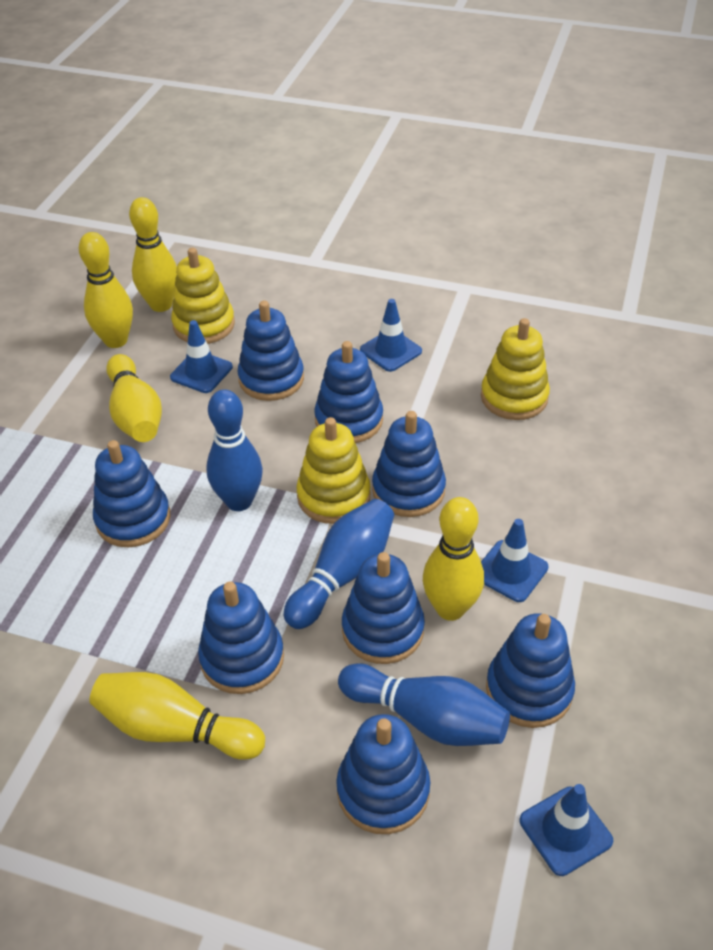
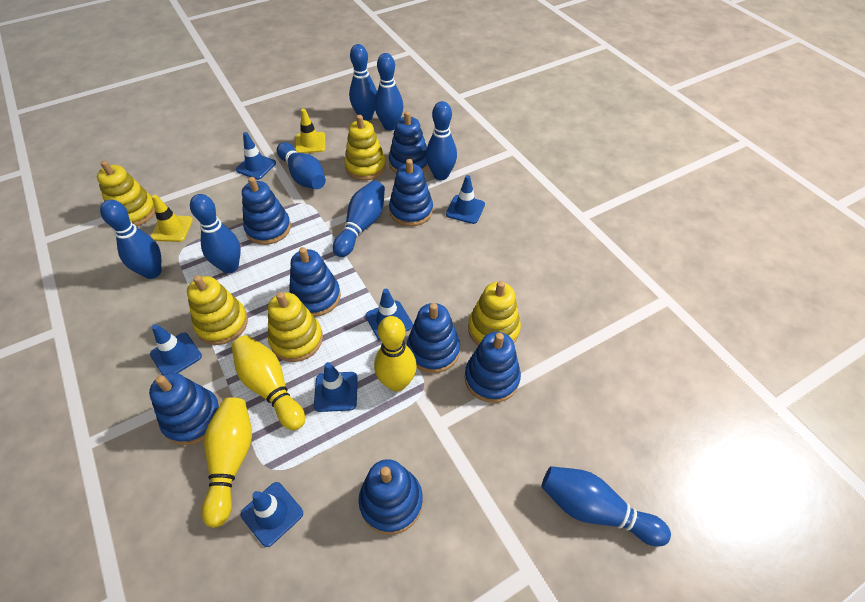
blue bowling pin: [206,389,263,511] [284,499,394,629] [338,663,510,746] = 3 -> [100,200,161,279] [190,194,241,273] [277,142,326,189] [333,181,385,257] [349,44,377,121] [375,53,403,131] [426,101,457,180] [541,466,671,546] = 8
blue traffic cone: [170,320,233,393] [360,299,422,372] [481,519,548,602] [520,784,613,876] = 4 -> [150,324,202,375] [236,132,276,180] [241,482,303,547] [314,362,358,412] [366,289,413,341] [446,175,485,224] = 6
yellow bowling pin: [79,232,133,348] [89,672,265,760] [106,354,162,442] [129,197,177,312] [423,497,484,621] = 5 -> [201,397,252,528] [232,335,305,430] [374,316,417,392] = 3
yellow stacking toy: [171,248,235,344] [296,417,371,524] [481,318,550,420] = 3 -> [97,160,155,226] [187,275,248,345] [268,292,323,362] [344,115,386,180] [468,281,521,346] = 5
yellow traffic cone: none = 0 -> [151,195,193,242] [295,109,326,153] = 2

